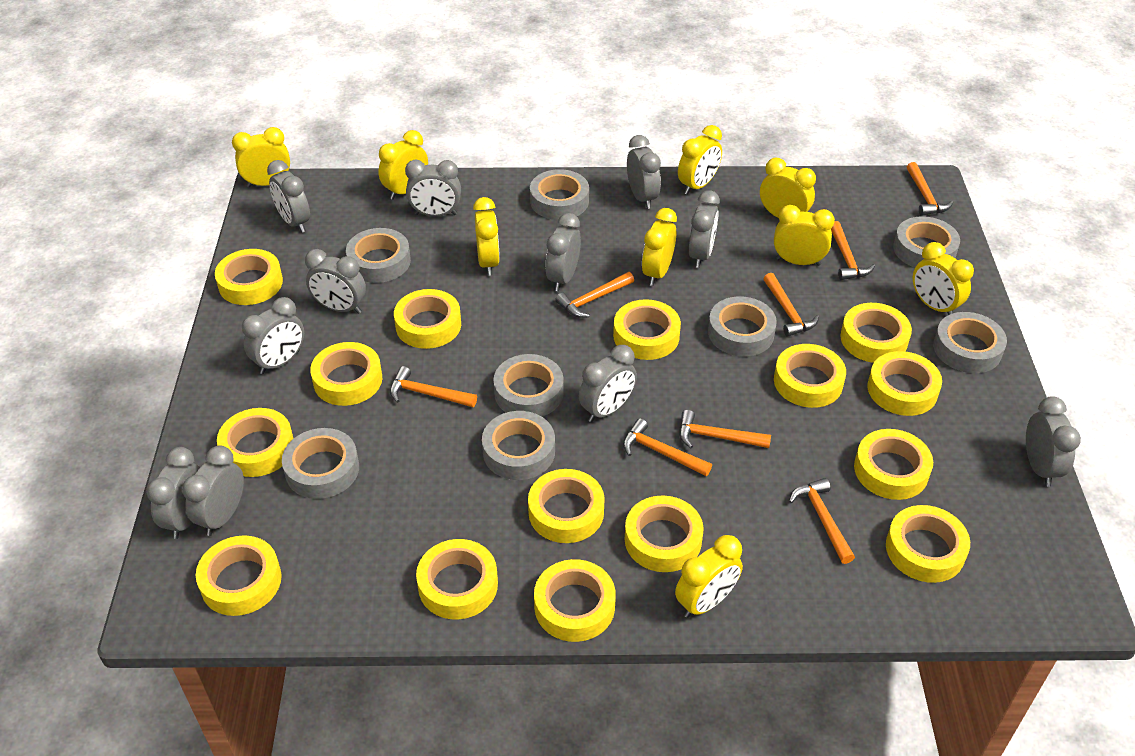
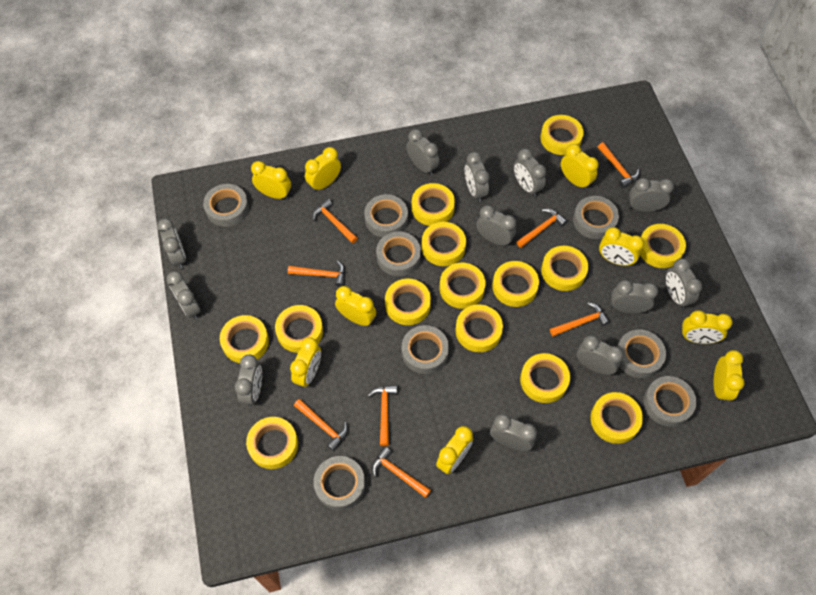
grey clock: [147,447,200,539] [182,446,244,536] [242,297,304,374] [267,160,310,233] [305,249,366,314] [405,160,461,217] [545,213,581,291] [579,345,637,422] [627,135,661,209] [689,190,720,268] [1026,396,1081,487] = 11 -> [157,218,186,269] [166,271,201,320] [235,355,262,407] [406,129,440,176] [465,152,490,202] [476,205,516,246] [490,414,537,451] [514,149,546,197] [577,335,624,375] [611,280,658,314] [629,178,674,212] [665,258,702,309] = 12
yellow tape: [196,535,282,616] [215,249,283,305] [217,408,294,477] [310,342,382,406] [394,289,461,349] [416,539,498,619] [528,469,605,543] [534,559,616,642] [613,299,681,360] [624,496,704,572] [774,344,846,408] [840,303,912,363] [854,429,933,500] [868,351,942,416] [886,505,970,583] = 15 -> [220,315,269,363] [246,417,298,469] [275,305,323,353] [385,279,431,325] [412,183,455,226] [422,222,466,266] [440,263,486,309] [455,304,503,352] [492,261,539,307] [520,353,570,403] [540,115,584,155] [541,246,588,291] [590,392,643,444] [640,224,686,268] = 14

